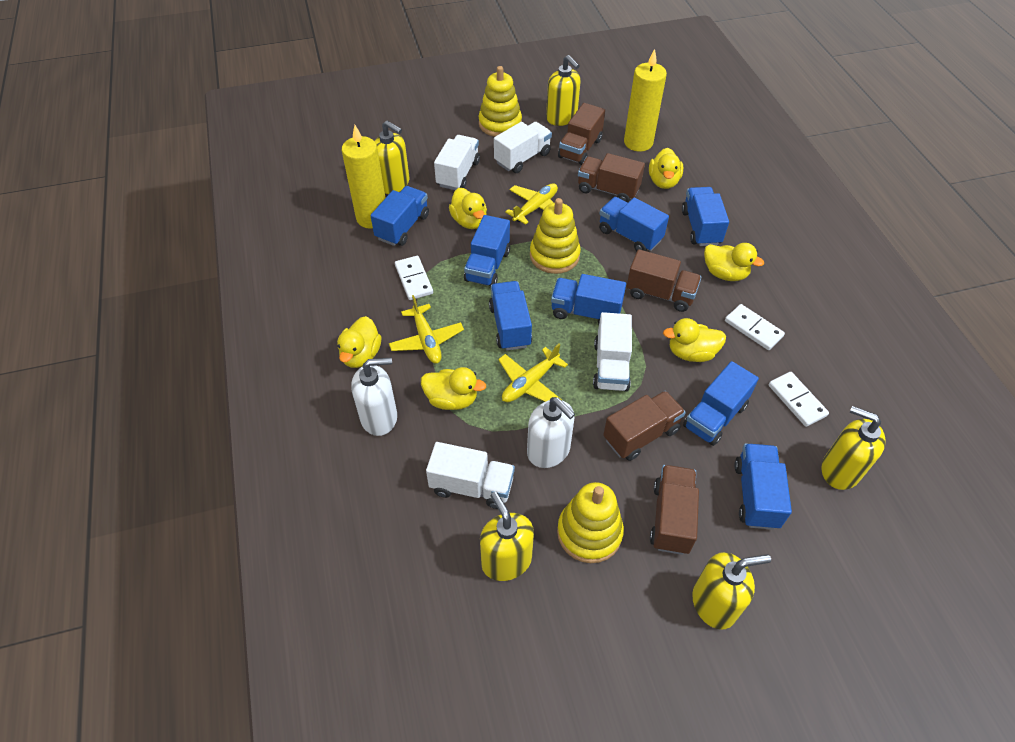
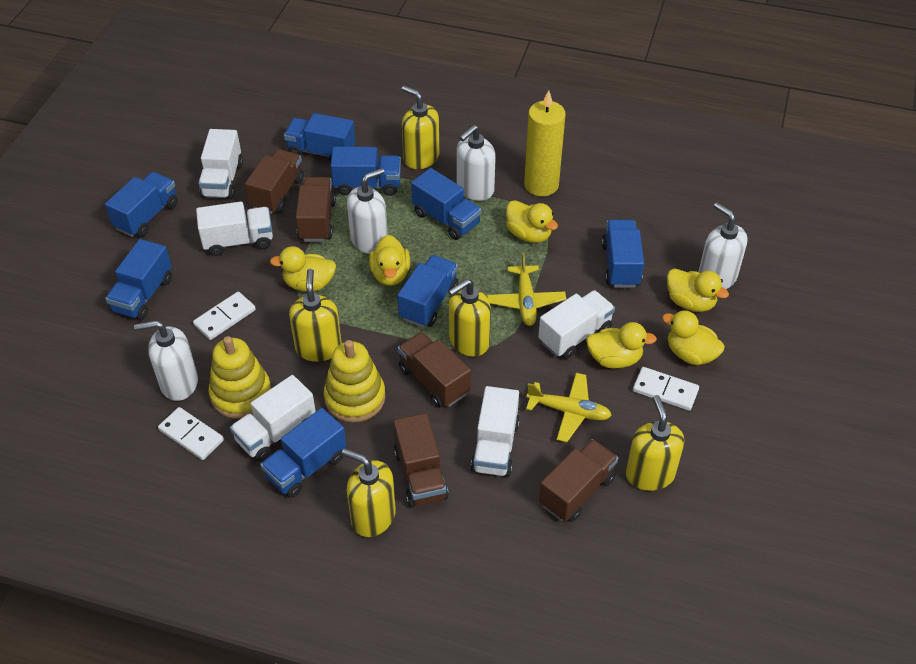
white soap dispenser: [351,358,397,436] [527,397,575,468] = 2 -> [134,320,198,401] [347,168,388,254] [456,125,496,201] [698,202,747,289] = 4
white truck: [426,442,515,509] [434,135,480,190] [494,122,552,173] [593,312,632,392] = 4 -> [196,202,273,256] [198,129,243,199] [230,375,316,461] [471,386,520,477] [538,290,615,359] = 5
yellow candle: [342,125,386,229] [624,49,667,152] = 2 -> [524,90,565,196] = 1
yellow plane: [389,295,464,364] [498,344,568,402] [505,183,558,225] = 3 -> [487,253,566,326] [526,373,612,442] = 2
yellow stacking toy: [478,66,522,137] [530,198,581,274] [557,482,624,563] = 3 -> [208,336,271,419] [324,340,386,422] = 2

